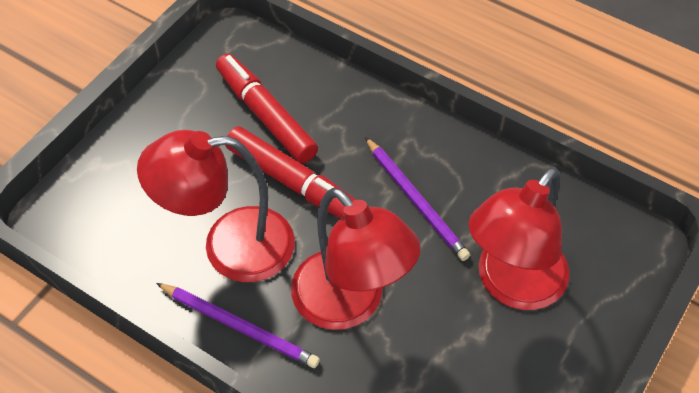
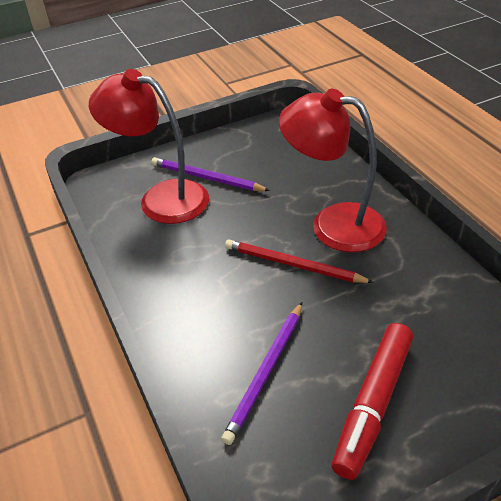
red lamp: [137,130,295,282] [291,187,421,330] [468,167,570,310] = 3 -> [89,69,209,224] [279,89,387,252] = 2
red marker: [216,54,318,163] [225,126,356,218] = 2 -> [332,323,413,480] = 1
red pencil: none = 0 -> [225,239,374,283] = 1

